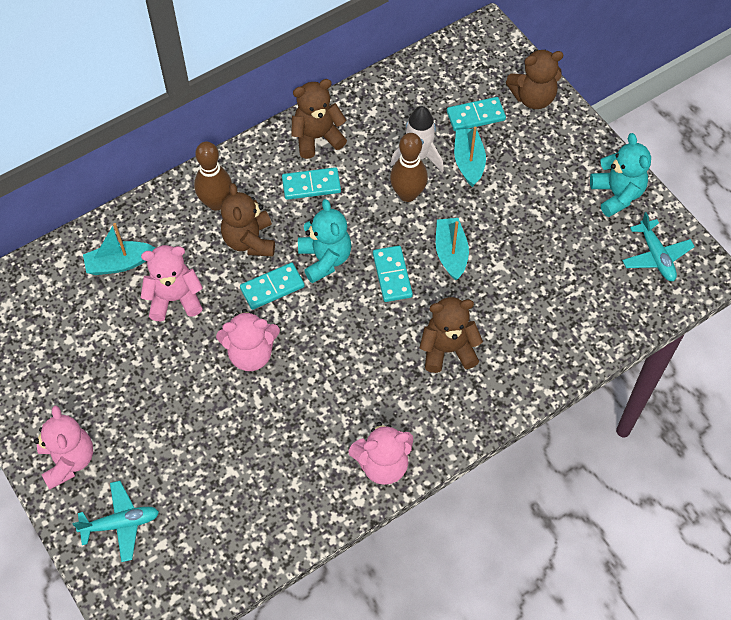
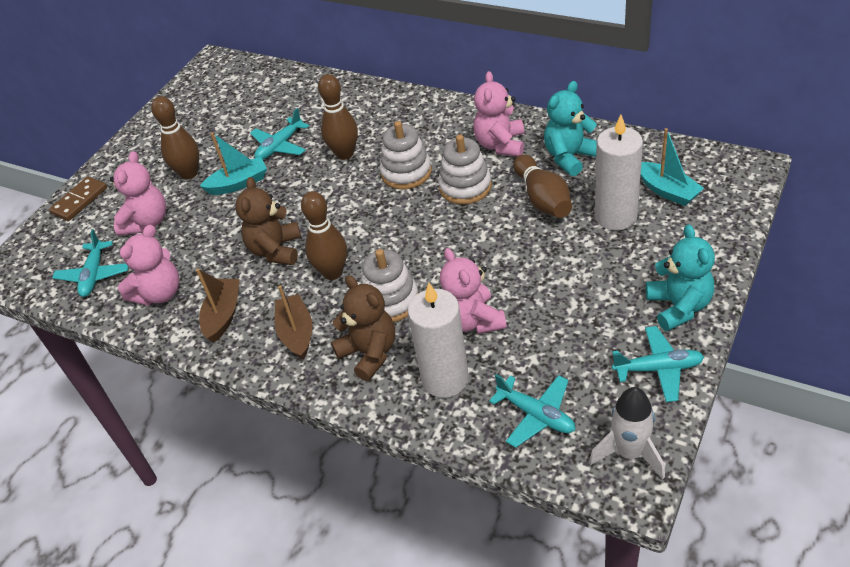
brown boat: none = 0 -> [196,269,239,343] [275,285,313,360] = 2
brown bowling pin: [194,142,232,211] [390,133,428,202] = 2 -> [151,96,199,180] [301,191,347,280] [318,74,358,160] [513,154,572,218] = 4
brown domino: none = 0 -> [49,176,107,221] = 1
brown teddy bear: [221,183,275,256] [291,79,347,159] [420,297,483,373] [506,49,563,109] = 4 -> [236,177,301,265] [331,275,395,381] = 2
turquoise boat: [83,223,155,275] [436,218,469,281] [454,126,486,187] = 3 -> [200,132,267,195] [641,128,704,206] = 2
turquoise domino: [240,263,305,310] [282,167,341,200] [373,246,413,302] [447,97,506,131] = 4 -> none = 0
turquoise plane: [73,481,159,562] [622,212,695,281] = 2 -> [52,229,129,297] [250,108,309,160] [489,374,575,448] [612,326,704,402] = 4
white candle: none = 0 -> [408,283,469,398] [595,115,643,230] = 2
white stacking toy: none = 0 -> [361,249,418,322] [380,121,432,190] [438,135,492,205] = 3

